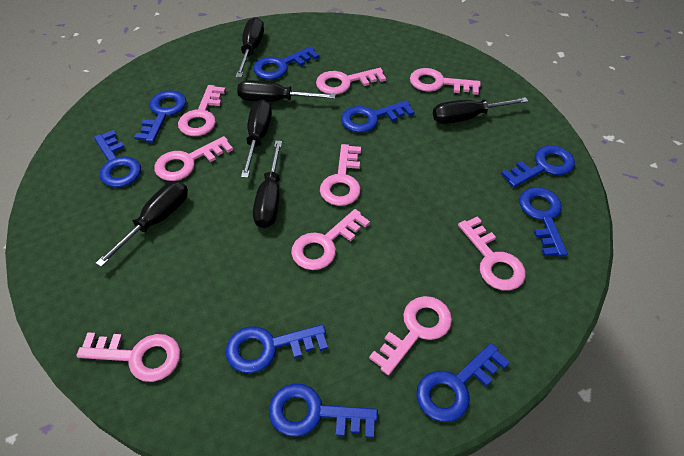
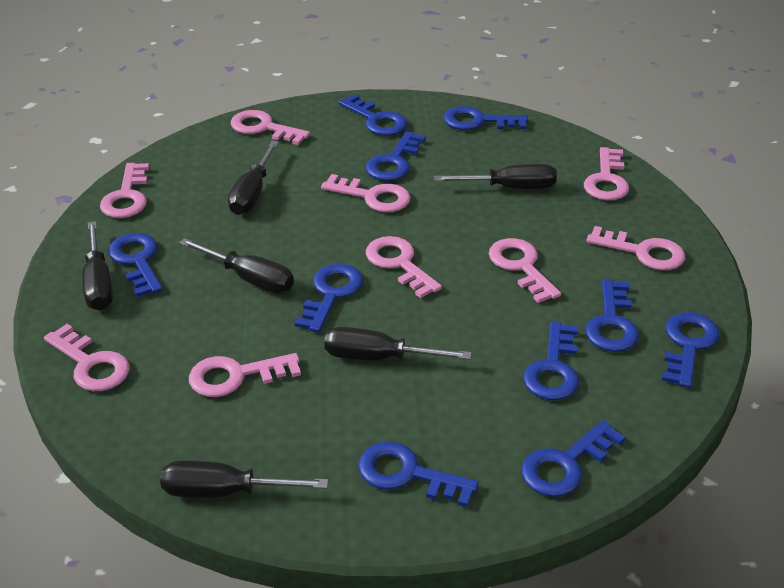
blue key: [94,130,141,187] [135,90,186,143] [226,324,328,373] [253,46,319,80] [269,383,378,438] [341,100,414,133] [416,343,510,422] [501,146,575,187] [519,187,568,257] = 9 -> [108,233,162,297] [295,264,363,333] [339,94,407,136] [358,442,479,507] [366,131,426,181] [444,106,528,130] [521,420,625,497] [523,322,579,400] [585,279,639,352] [662,312,720,388] = 10

